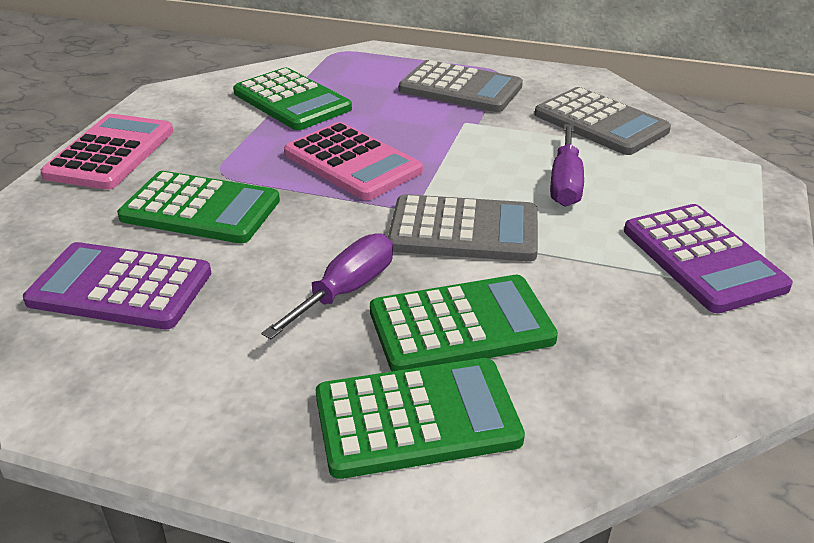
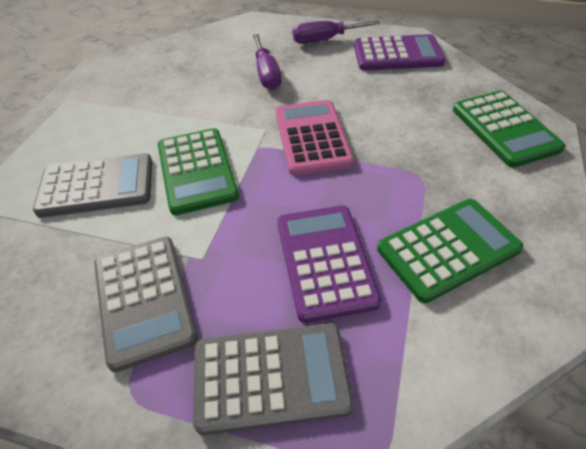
green calculator: [117,171,280,244] [233,68,352,130] [316,358,525,479] [370,275,558,371] = 4 -> [158,128,239,215] [377,199,523,303] [453,90,566,167] = 3
pink calculator: [40,114,173,190] [284,122,423,200] = 2 -> [275,100,354,175] = 1

